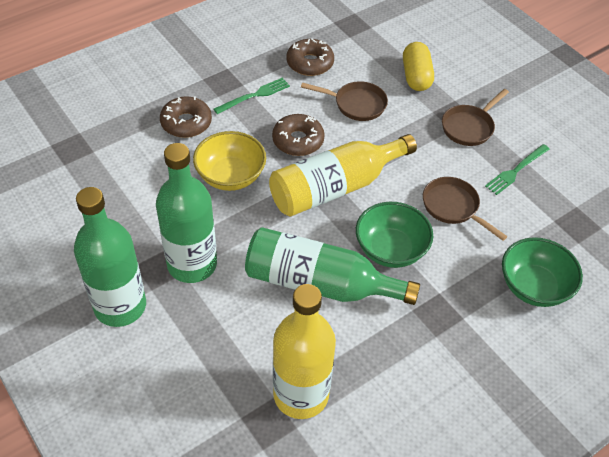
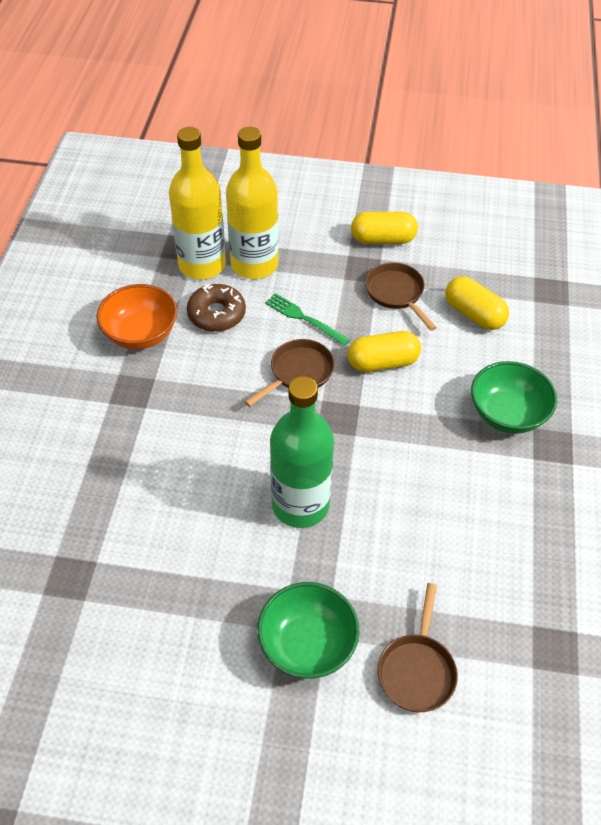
brown donut: [160,96,212,138] [272,114,325,156] [287,39,334,76] = 3 -> [187,284,246,332] = 1
green bottle: [74,187,146,327] [156,143,217,283] [245,227,420,305] = 3 -> [270,376,334,528] = 1
green fork: [214,78,290,114] [485,144,550,195] = 2 -> [265,293,350,346] = 1
orange bowl: none = 0 -> [96,284,177,349] = 1
yellow bowl: [193,131,266,191] = 1 -> none = 0
yellow capsule: [403,42,434,91] = 1 -> [348,331,421,372] [351,212,418,244] [445,276,509,330] = 3

